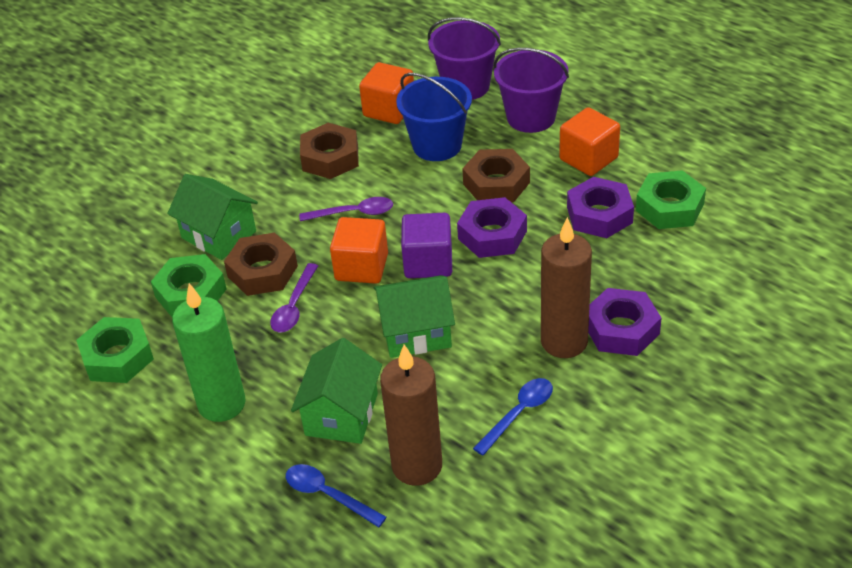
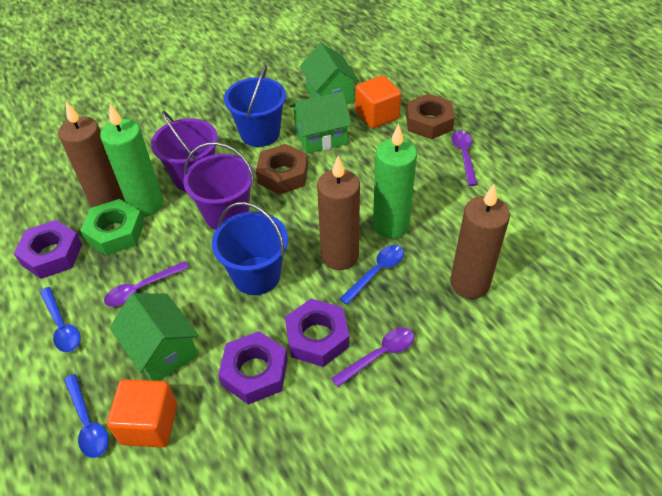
blue bucket: [396,73,472,161] = 1 -> [212,202,288,295] [224,65,286,147] = 2
blue spoon: [286,464,387,527] [473,378,553,456] = 2 -> [40,287,81,352] [64,374,108,458] [340,245,404,305] = 3
brown candle: [380,344,442,486] [541,217,592,358] = 2 -> [58,101,125,208] [317,156,360,270] [450,184,510,299] = 3
brown nut: [224,233,298,296] [300,123,359,179] [462,149,530,203] = 3 -> [256,144,308,195] [406,94,455,139] = 2
green candle: [172,283,246,422] = 1 -> [100,104,163,217] [373,124,417,239] = 2
green nut: [76,317,154,383] [151,254,227,317] [636,170,706,229] = 3 -> [80,199,144,256] = 1
orange cube: [330,217,388,284] [359,62,414,124] [559,107,620,176] = 3 -> [107,379,177,447] [355,75,401,129] = 2
purple cube: [401,213,452,278] = 1 -> none = 0
purple spoon: [270,263,318,332] [299,197,393,221] = 2 -> [104,261,189,307] [331,328,414,387] [451,131,477,186] = 3

